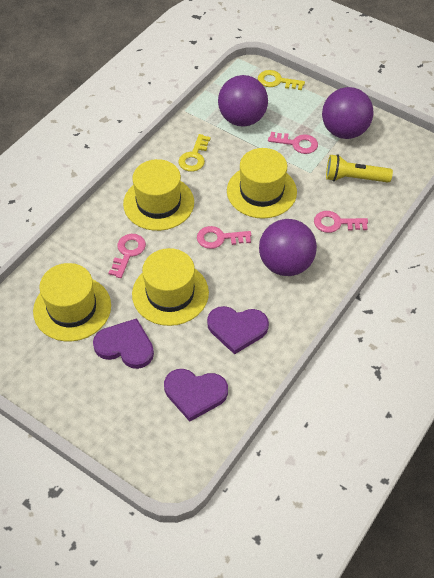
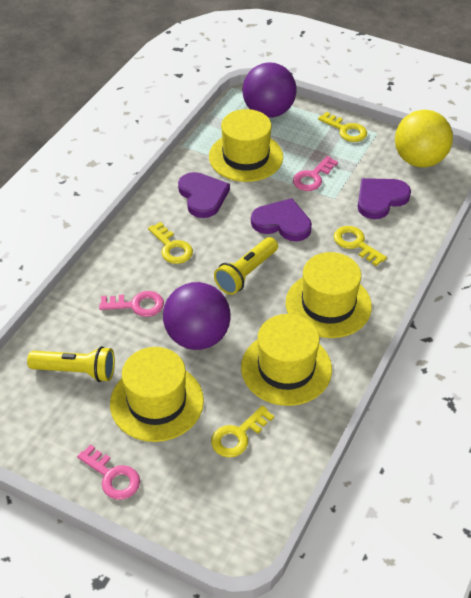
pink key: [109,234,146,278] [197,226,251,249] [268,132,318,154] [314,211,368,233] = 4 -> [77,444,140,500] [99,291,164,317] [293,156,338,191] = 3
purple ball: [218,75,268,127] [259,219,317,276] [322,87,374,139] = 3 -> [163,282,231,350] [243,63,296,118] = 2
yellow ball: none = 0 -> [395,110,453,167] = 1
yellow flashlight: [326,154,393,182] = 1 -> [27,346,115,382] [214,237,278,295] = 2
yellow key: [178,134,211,172] [258,70,305,90] = 2 -> [148,222,193,264] [211,405,274,458] [318,112,367,142] [334,226,387,266] = 4

